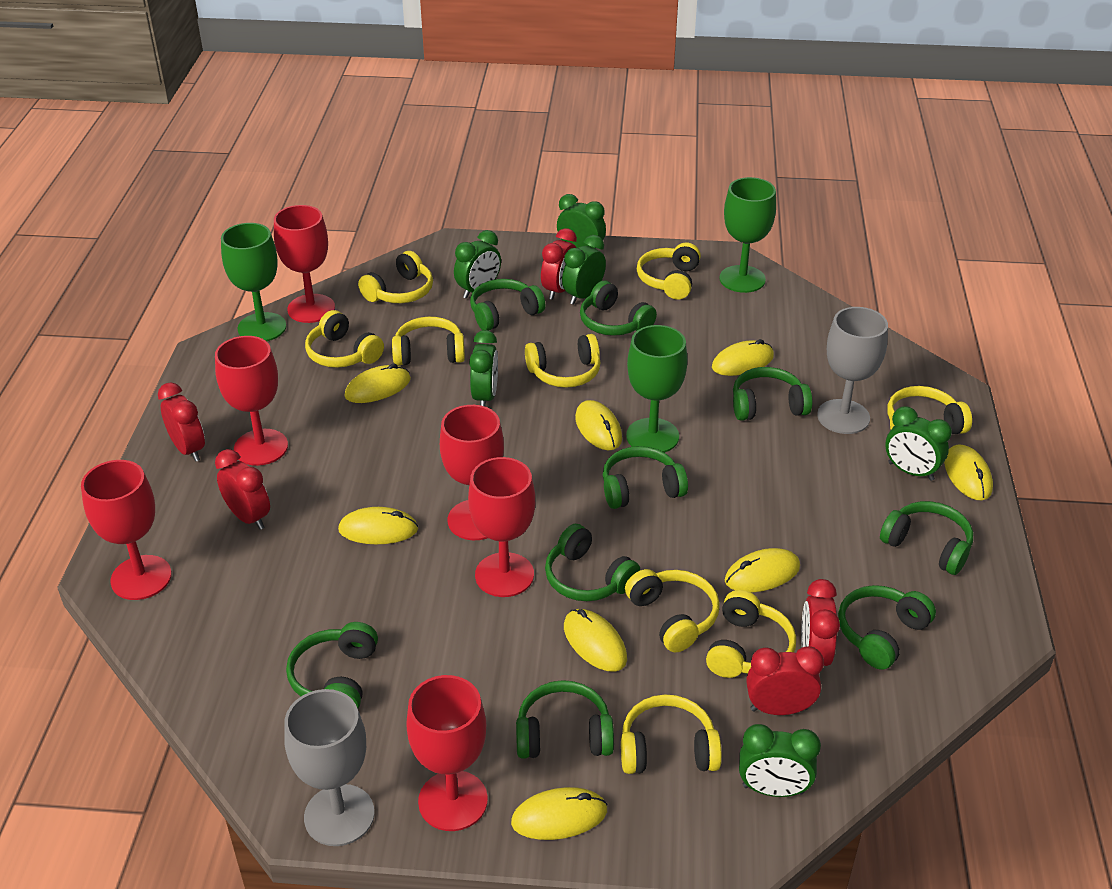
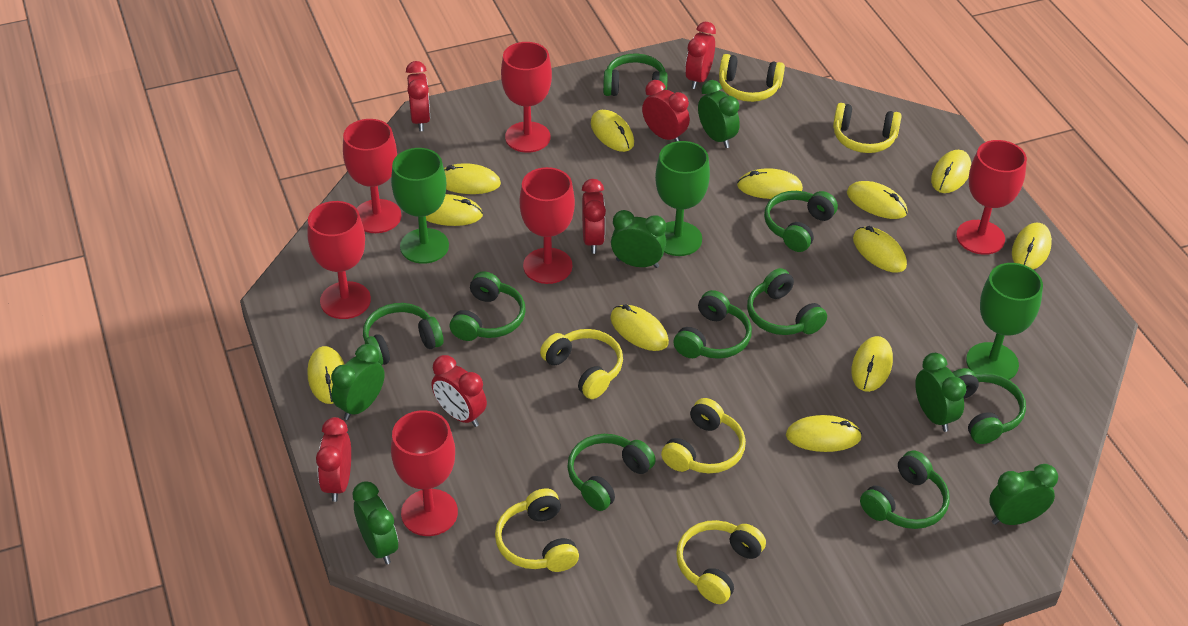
grey goblet: [284,689,375,846] [817,307,888,434] = 2 -> none = 0
red clock: [158,382,205,462] [215,449,270,530] [541,228,577,300] [746,646,824,715] [801,579,840,674] = 5 -> [316,417,351,502] [406,61,430,131] [432,355,487,427] [582,179,606,254] [642,80,690,142] [685,22,716,89] = 6
yellow headphones: [305,310,384,368] [358,251,433,303] [392,317,465,366] [525,334,601,388] [621,694,722,774] [625,569,720,653] [637,243,701,300] [706,590,796,678] [887,386,972,434] = 9 -> [495,489,579,572] [540,329,623,399] [661,398,746,473] [676,520,766,604] [719,54,785,102] [833,103,902,153] = 6
yellow mouse: [338,507,418,544] [344,364,411,403] [511,787,608,840] [564,609,627,672] [575,400,622,450] [712,339,774,376] [725,548,800,592] [944,444,993,500] = 8 -> [307,346,345,404] [426,194,483,226] [444,163,501,194] [591,110,634,152] [610,304,669,351] [737,168,803,199] [786,415,862,452] [847,181,908,219] [851,336,893,392] [853,226,907,273] [931,150,971,193] [1012,223,1052,269] = 12

